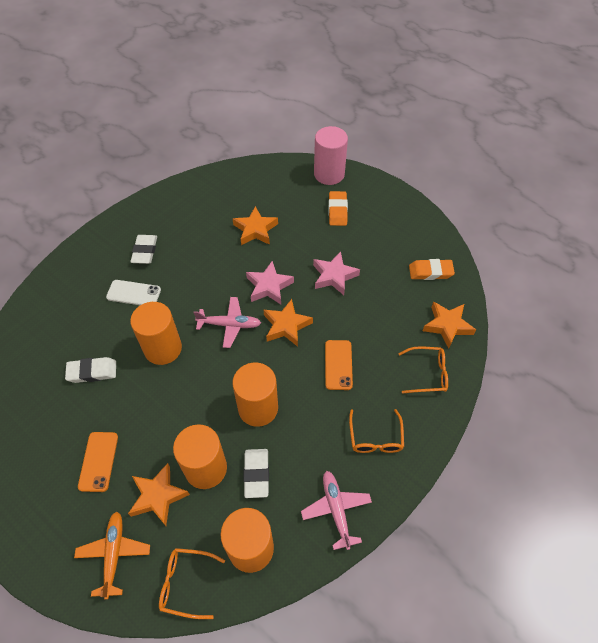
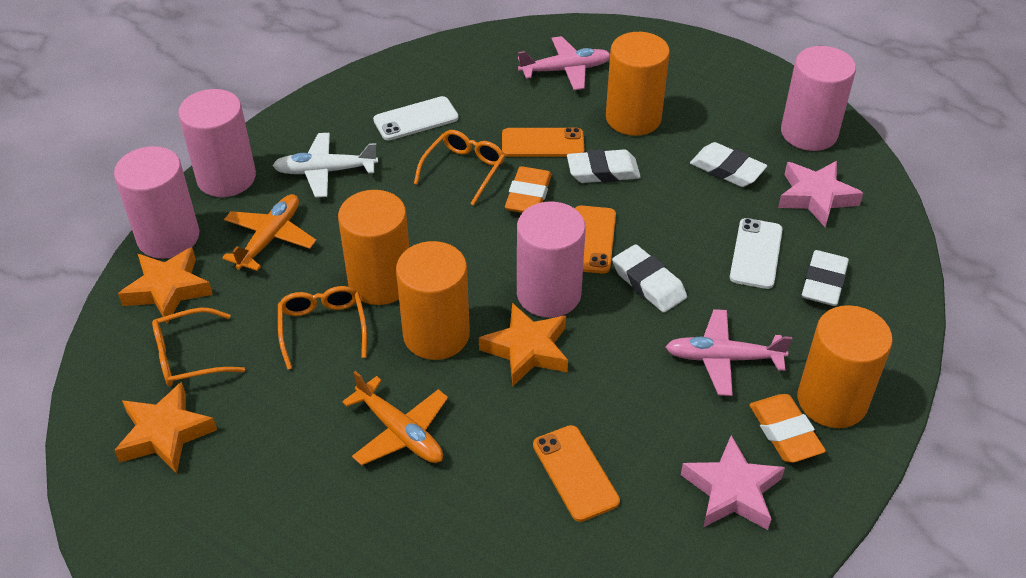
orange phone: [78,432,118,492] [325,340,353,390] = 2 -> [502,128,584,157] [533,425,620,522] [575,206,616,274] = 3
orange plane: [74,512,150,600] = 1 -> [222,194,316,271] [342,371,448,466] = 2
orange star: [128,463,190,526] [233,206,278,245] [263,299,313,347] [423,301,476,349] = 4 -> [114,382,217,474] [118,247,213,324] [479,303,568,386] = 3
pink cylinder: [314,126,348,185] = 1 -> [114,146,199,259] [178,89,256,197] [517,202,586,318] [781,46,856,151] = 4
white eraser: [65,357,116,383] [130,235,157,264] [244,449,269,498] = 3 -> [567,149,641,183] [612,244,687,313] [690,142,767,187] [802,250,849,306] = 4
white phone: [106,280,161,305] = 1 -> [373,96,458,140] [730,218,783,289] = 2
white plane: none = 0 -> [272,133,378,198] = 1

